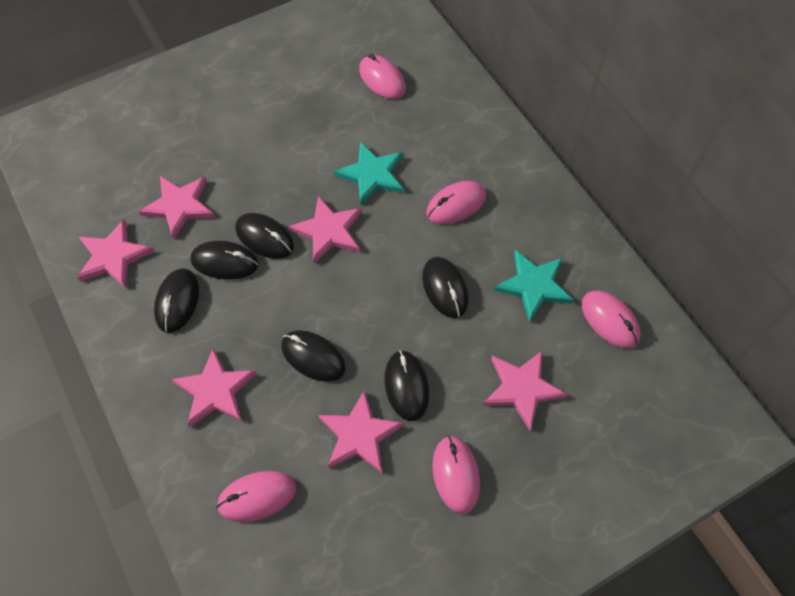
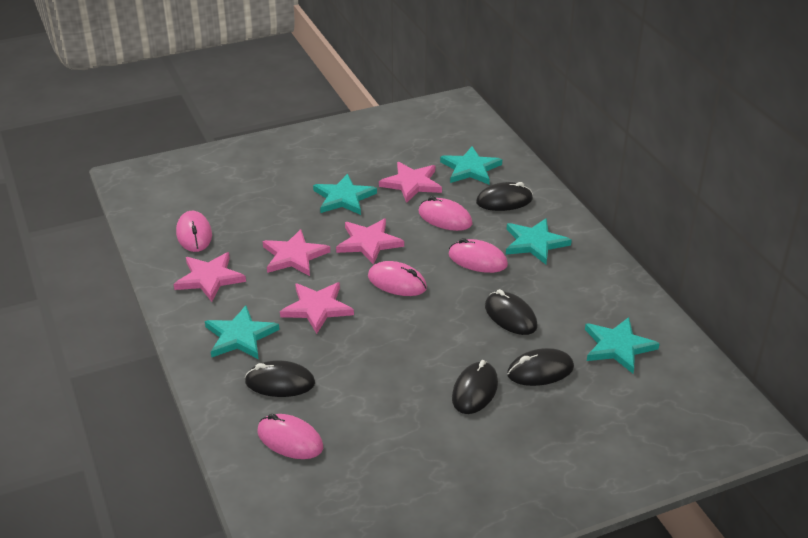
black mouse: [154,269,199,333] [191,241,258,280] [235,213,294,259] [281,330,346,382] [384,350,429,421] [422,257,469,318] = 6 -> [245,360,315,397] [452,360,498,414] [476,182,533,211] [485,289,538,335] [507,348,574,386] = 5
pink star: [77,219,154,288] [139,176,215,239] [172,348,257,427] [288,196,362,263] [318,390,404,473] [483,351,567,430] = 6 -> [174,252,246,302] [263,229,330,276] [280,282,354,334] [336,219,404,265] [379,162,442,203] = 5
turquoise star: [334,142,404,206] [494,250,573,322] = 2 -> [205,305,279,359] [313,174,377,215] [440,146,502,185] [506,218,572,264] [585,317,660,373] = 5

